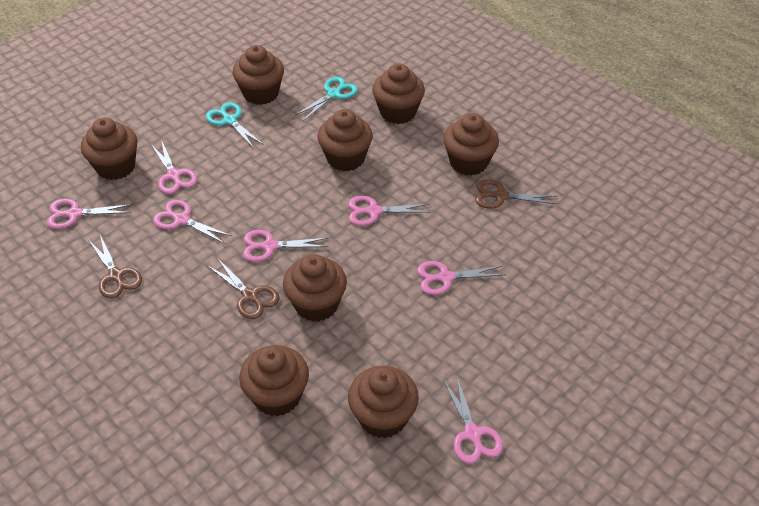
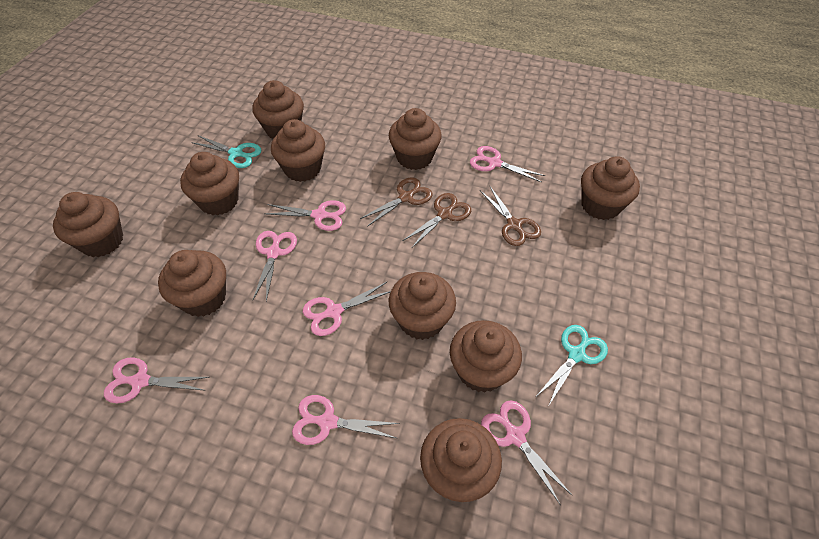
brown cupcake: [81,117,138,180] [233,45,284,105] [239,345,309,417] [283,254,347,322] [318,109,373,171] [348,366,419,438] [372,64,425,124] [443,113,499,176] = 8 -> [53,192,123,257] [158,250,226,317] [180,152,239,216] [252,80,304,139] [271,119,325,182] [389,108,442,170] [389,272,456,340] [420,418,502,502] [450,320,522,393] [581,156,640,220] = 10

